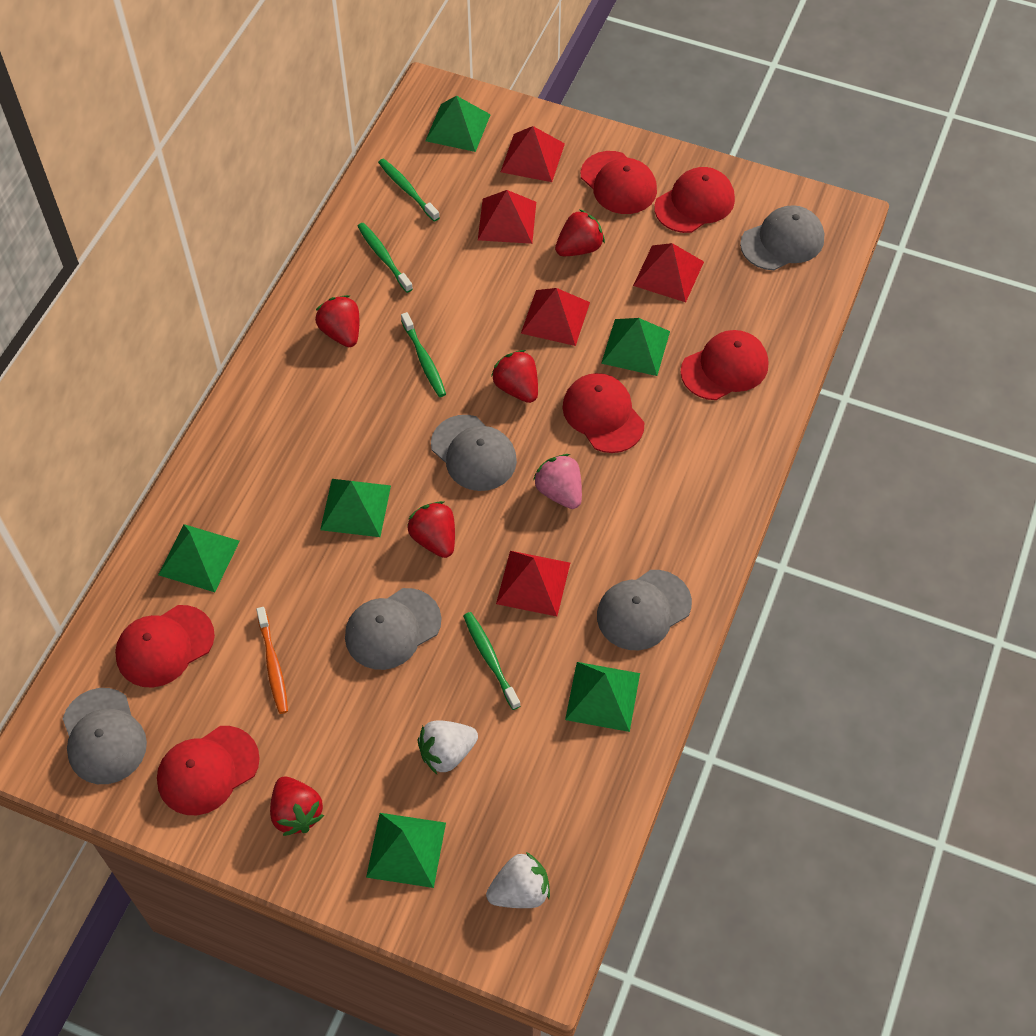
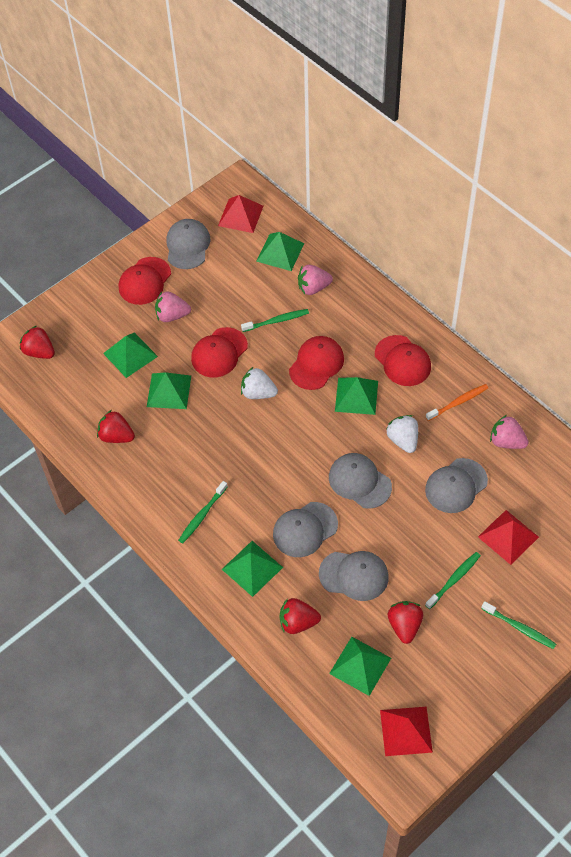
pink strawberry: [533,454,582,509] = 1 -> [155,292,191,322] [298,265,333,295] [490,415,529,449] = 3
red cap: [115,605,215,688] [157,726,260,815] [563,373,644,453] [581,151,657,214] [654,167,735,233] [680,330,768,400] = 6 -> [119,257,171,305] [191,327,248,377] [289,336,344,390] [375,335,431,386] = 4
red pyramid: [478,190,536,244] [496,551,570,616] [501,126,565,182] [521,288,590,346] [633,243,704,302] = 5 -> [218,195,263,233] [380,706,433,756] [478,510,539,565] = 3
red strawberry: [270,776,324,836] [315,295,359,347] [407,501,455,558] [491,350,538,403] [555,209,605,256] = 5 -> [20,326,55,359] [97,410,135,443] [280,598,321,634] [388,601,423,644] = 4

